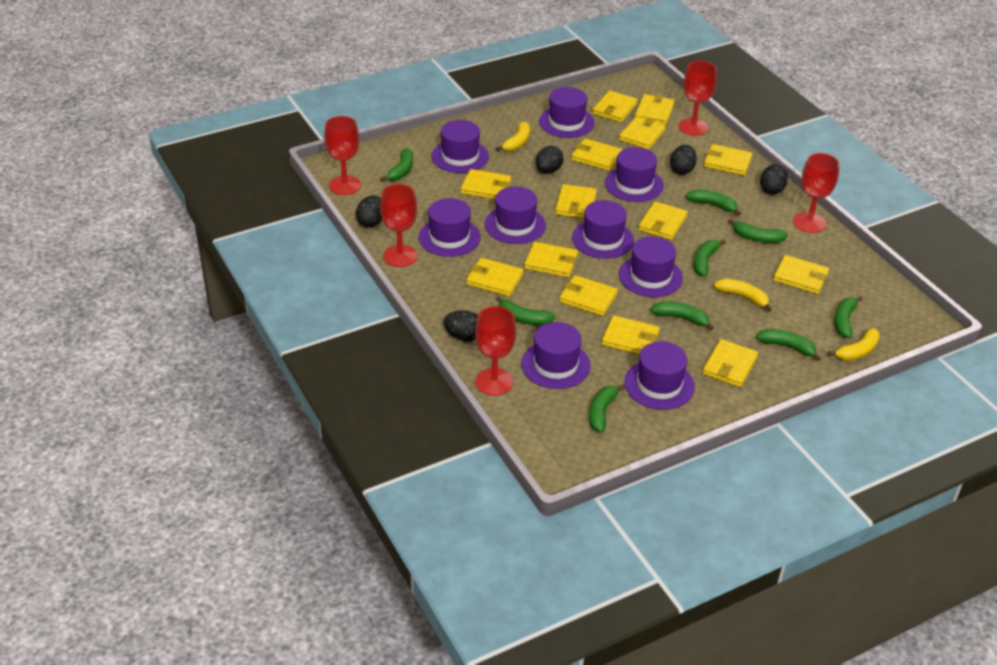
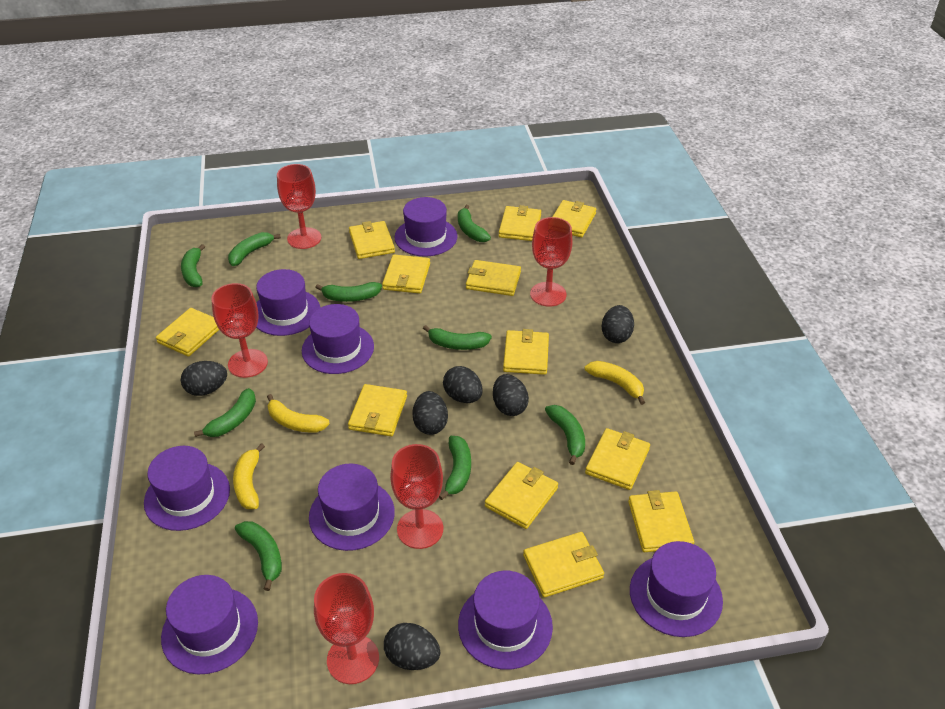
black egg: [356,195,382,227] [444,310,478,342] [536,146,564,174] [670,145,697,175] [760,164,787,195] = 5 -> [181,361,227,396] [384,623,440,670] [412,391,448,435] [443,366,483,403] [493,374,529,416] [602,305,634,343] = 6
purple hat: [418,198,481,257] [431,120,489,173] [485,186,546,244] [521,322,591,389] [539,87,595,138] [572,200,634,259] [605,147,664,202] [619,236,683,297] [624,341,695,410] = 9 -> [144,446,230,531] [161,575,258,675] [256,269,321,336] [302,304,374,374] [309,464,395,551] [394,197,458,256] [458,571,553,670] [630,541,723,637] = 8
yellow wallet: [461,169,511,199] [466,258,524,296] [524,242,578,278] [555,184,597,218] [559,275,618,316] [571,138,622,171] [592,91,638,122] [602,315,660,354] [619,116,666,150] [635,94,675,125] [638,202,688,240] [703,339,758,387] [704,144,752,176] [773,255,829,294] = 14 -> [156,308,219,357] [348,384,407,436] [349,221,395,259] [382,254,430,294] [466,260,521,296] [485,462,558,529] [499,205,541,241] [503,329,549,375] [523,532,604,598] [552,200,597,237] [585,428,650,490] [628,490,694,552] = 12

